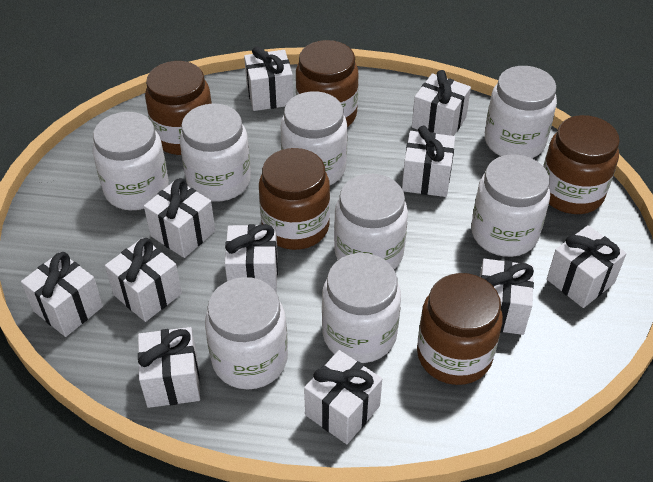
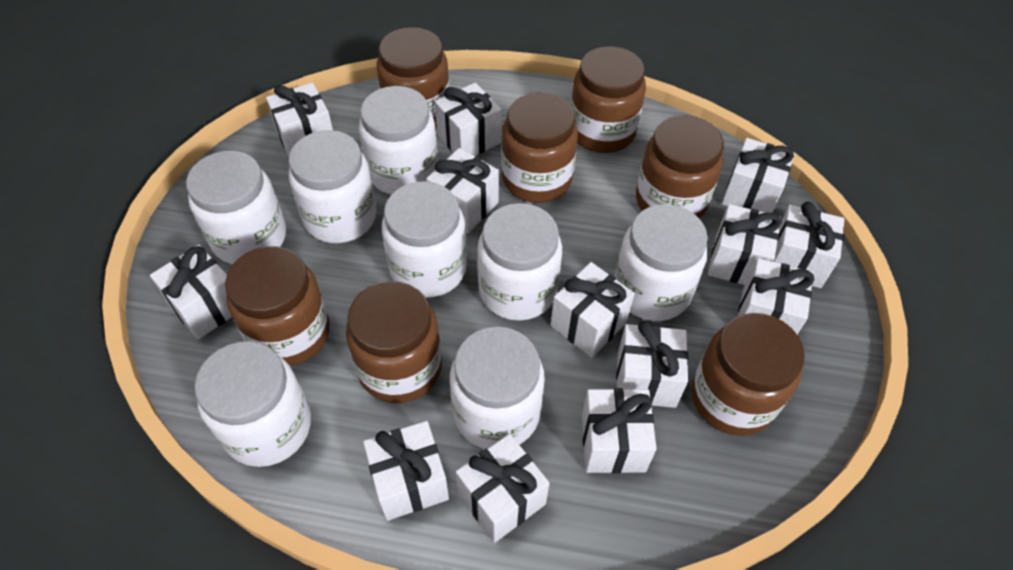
brown jar: [145,61,212,155] [259,148,330,250] [296,40,359,127] [417,273,503,385] [543,115,620,214] = 5 -> [225,246,330,366] [346,281,442,403] [377,27,450,128] [501,93,578,203] [571,46,646,153] [636,115,724,219] [692,313,805,436] = 7
white gift: [21,252,103,337] [105,238,182,322] [138,327,200,408] [144,178,215,258] [225,224,278,293] [244,46,293,111] [304,350,382,444] [402,126,455,197] [412,70,471,136] [480,259,534,335] [547,225,626,308] = 11 -> [150,245,232,340] [266,83,333,157] [363,421,449,521] [426,148,499,234] [435,83,502,156] [456,434,550,543] [551,262,635,358] [582,388,657,473] [616,321,688,408] [708,204,782,285] [722,138,795,213] [738,258,814,334] [773,202,845,288] = 13

